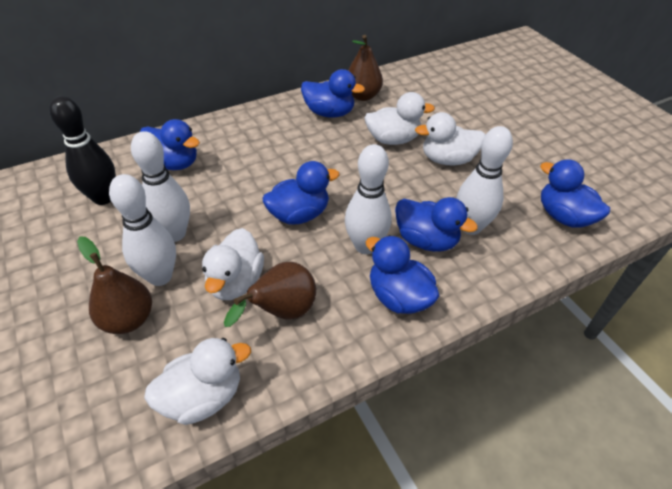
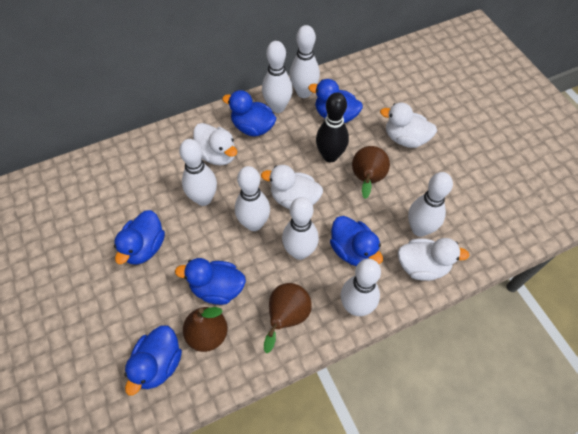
white bowling pin: [109,174,176,286] [131,131,190,242] [345,144,392,254] [456,126,513,235] = 4 -> [179,139,217,206] [235,166,270,231] [262,41,293,113] [282,197,319,260] [290,25,320,98] [341,259,381,316] [408,172,453,237] = 7

